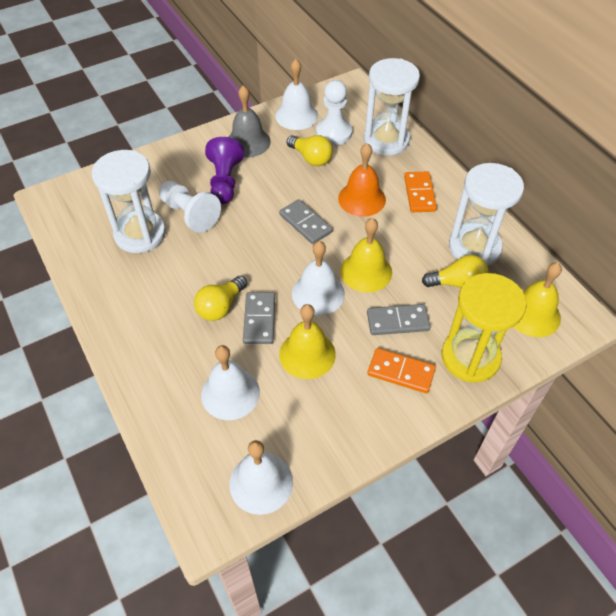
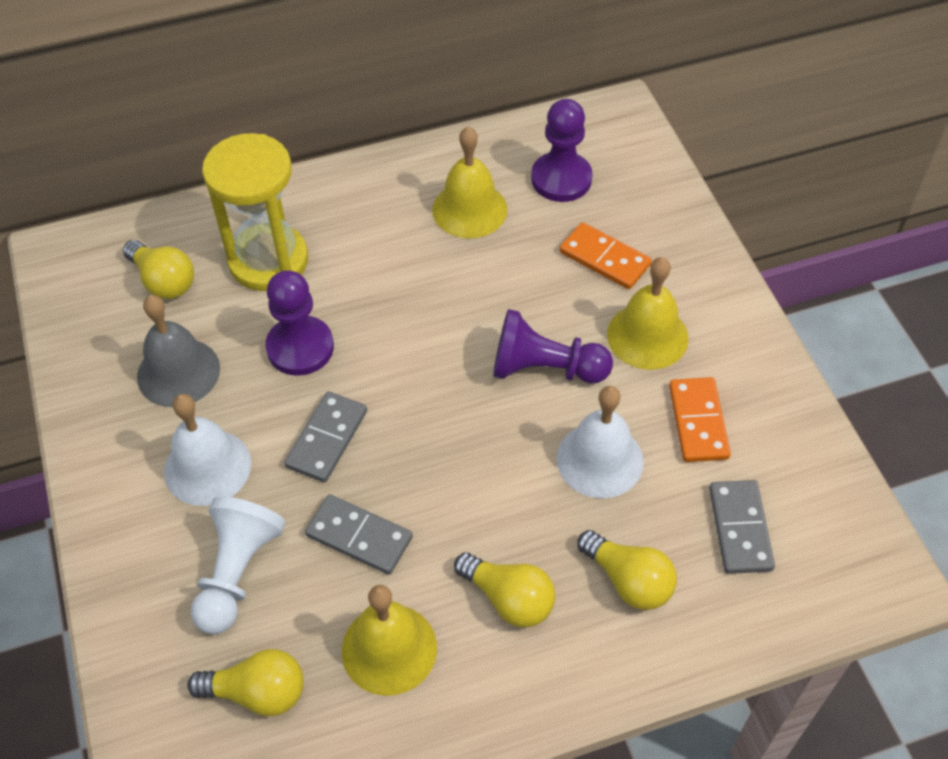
orange bell: [338,143,386,217] = 1 -> none = 0
purple pawn: [205,137,244,204] = 1 -> [266,270,334,376] [493,309,613,383] [531,99,593,202] = 3
white bell: [201,345,260,420] [229,440,293,515] [275,59,318,130] [292,241,345,316] = 4 -> [164,394,251,506] [556,386,644,498] = 2
white hourglass: [92,150,166,253] [364,58,420,155] [449,163,524,266] = 3 -> none = 0
white pawn: [159,181,221,233] [316,80,352,145] = 2 -> [191,496,285,634] = 1
yellow light bulb: [194,276,247,321] [287,135,333,166] [422,255,488,288] = 3 -> [123,240,194,299] [187,649,304,716] [454,552,556,628] [577,530,677,610] = 4

